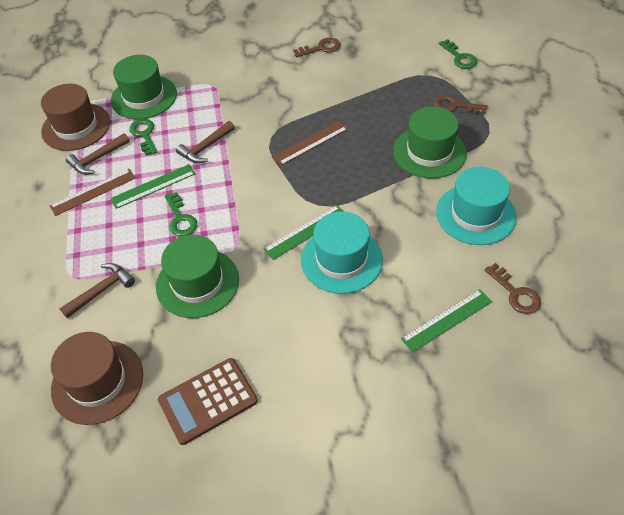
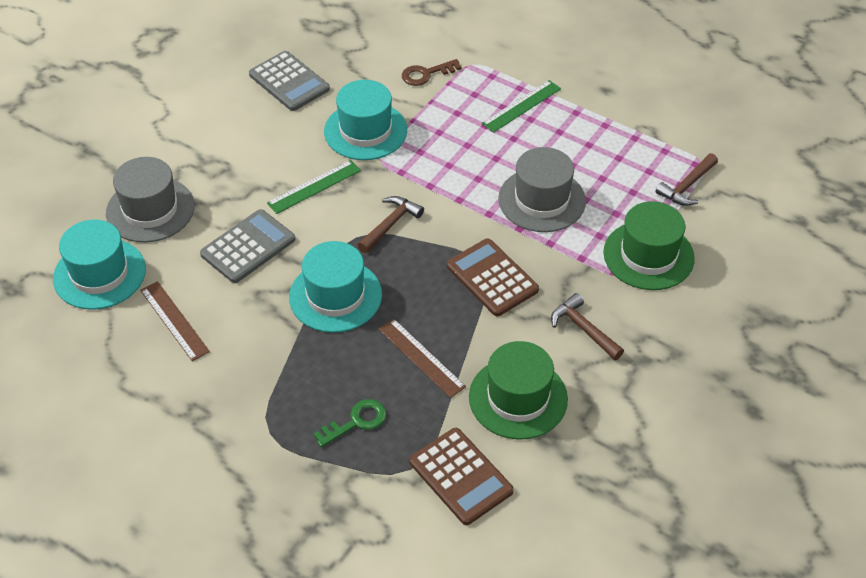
brown calculator: [158,358,258,445] = 1 -> [409,428,514,525] [446,238,539,316] = 2
brown hat: [41,84,110,151] [51,332,143,425] = 2 -> none = 0
brown key: [293,38,341,58] [433,95,487,114] [485,263,541,314] = 3 -> [402,59,461,86] = 1
green hat: [111,55,177,119] [156,235,239,318] [393,107,467,179] = 3 -> [469,341,568,440] [603,201,695,290] = 2
green key: [129,119,157,156] [165,192,197,237] [439,39,478,69] = 3 -> [313,399,386,447] = 1
green ruler: [110,164,196,209] [263,205,344,260] [401,289,492,353] = 3 -> [267,160,361,214] [481,80,561,133] = 2
grey calculator: none = 0 -> [200,209,295,283] [249,51,330,111] = 2
grey hat: none = 0 -> [106,157,194,243] [498,147,586,232] = 2
turquoise hat: [301,211,383,294] [436,167,517,245] = 2 -> [53,219,146,310] [289,241,382,333] [324,80,407,160] = 3

